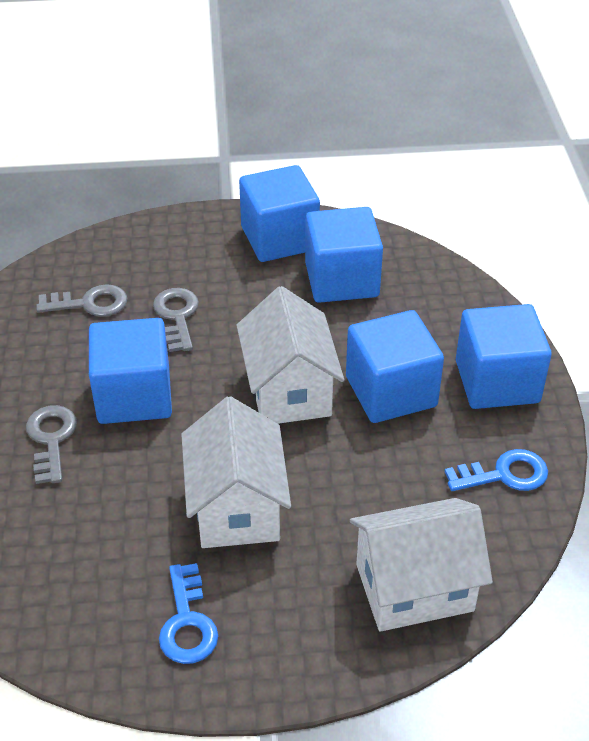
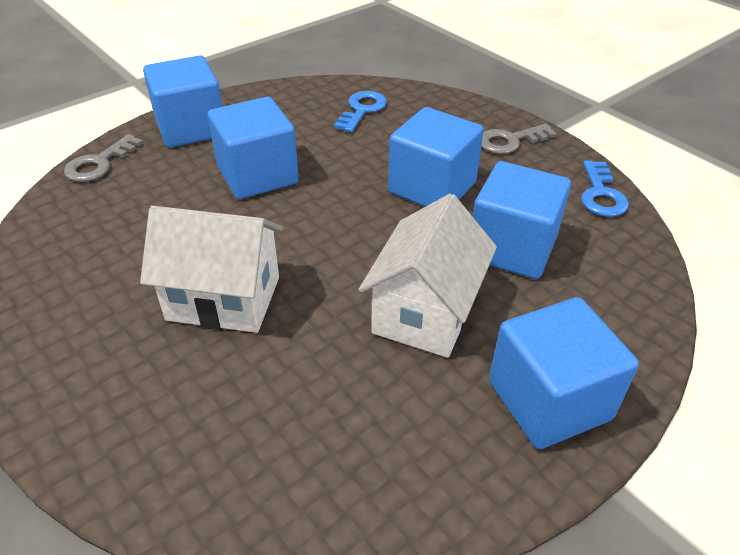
grey key: [26,405,77,484] [36,284,127,317] [153,288,199,352] = 3 -> [64,134,143,182] [481,124,557,154] = 2
white house: [181,396,291,548] [236,286,344,424] [350,498,493,632] = 3 -> [140,206,282,333] [358,193,497,358] = 2

